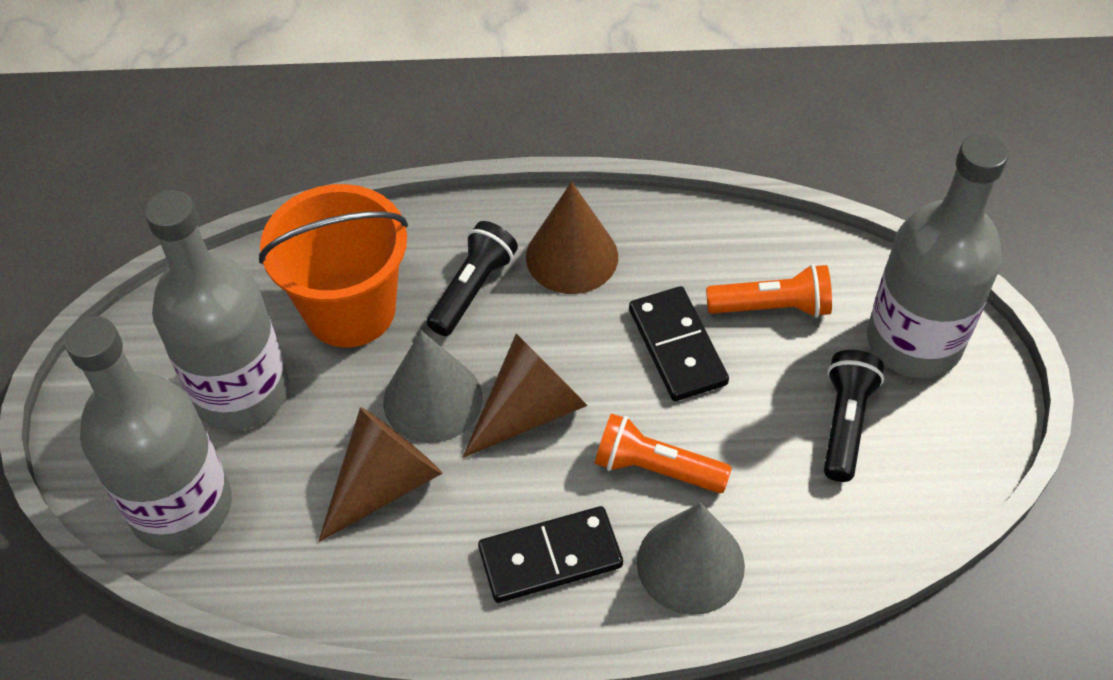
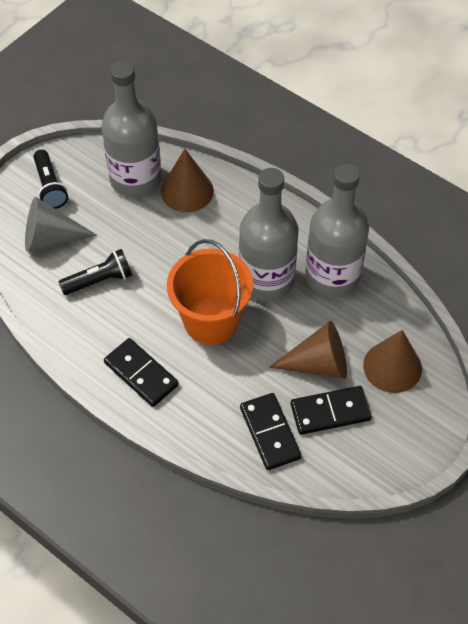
black domino: [478,506,623,603] [629,286,729,401] = 2 -> [104,338,179,407] [240,393,302,470] [291,386,372,435] = 3
grey cone: [383,331,482,443] [637,503,745,615] = 2 -> [25,197,97,252] = 1
orange flashlight: [595,413,732,493] [706,264,832,318] = 2 -> none = 0

